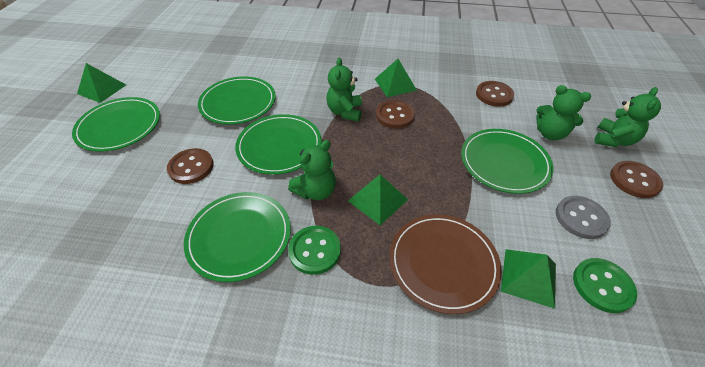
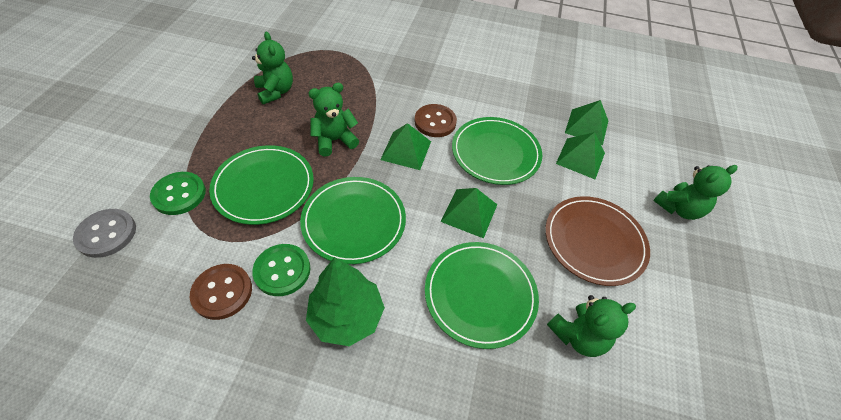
brown button: [167,148,214,184] [376,100,415,129] [476,81,514,107] [610,161,663,198] = 4 -> [190,264,252,320] [415,104,457,137] = 2
green plate: [72,97,160,152] [184,192,291,282] [198,77,276,125] [235,114,322,175] [461,129,554,194] = 5 -> [209,145,314,225] [300,177,406,264] [425,242,539,349] [452,117,542,185] = 4
green tree: none = 0 -> [306,257,385,346] = 1

